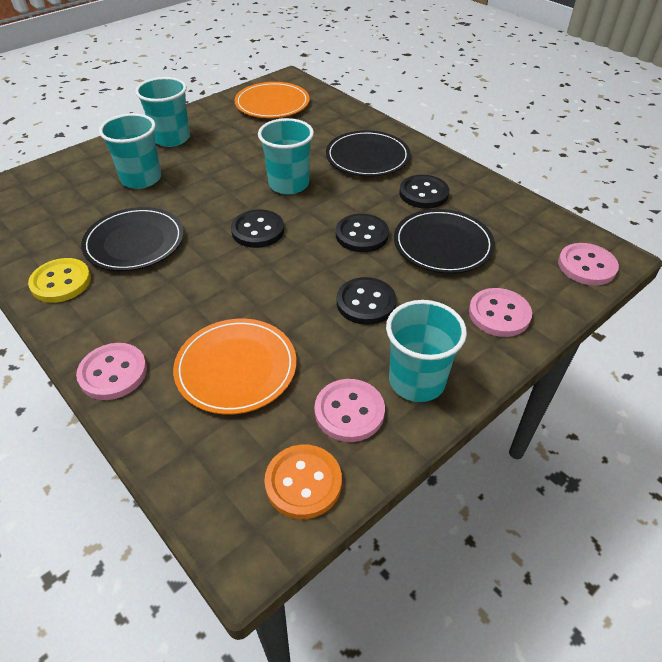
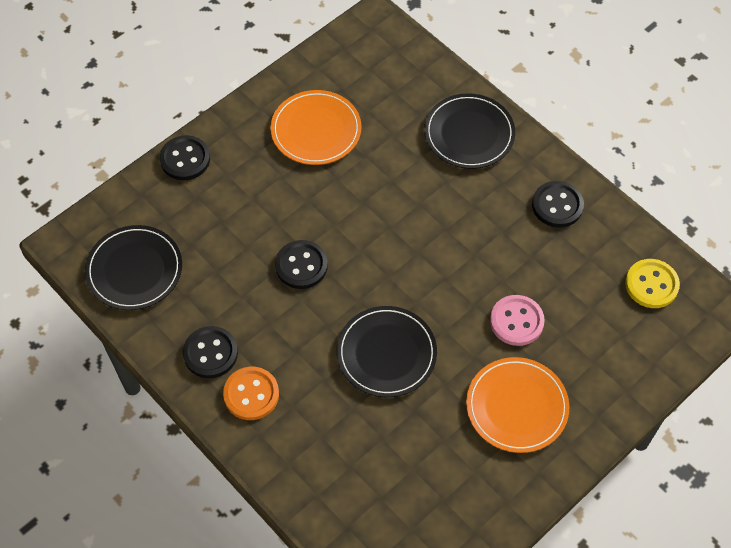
pink button: [76,343,147,400] [314,379,385,442] [469,288,532,337] [558,243,619,285] = 4 -> [490,295,545,346] = 1
turquoise cup: [99,113,161,189] [135,77,190,147] [258,118,314,194] [386,300,467,402] = 4 -> none = 0

